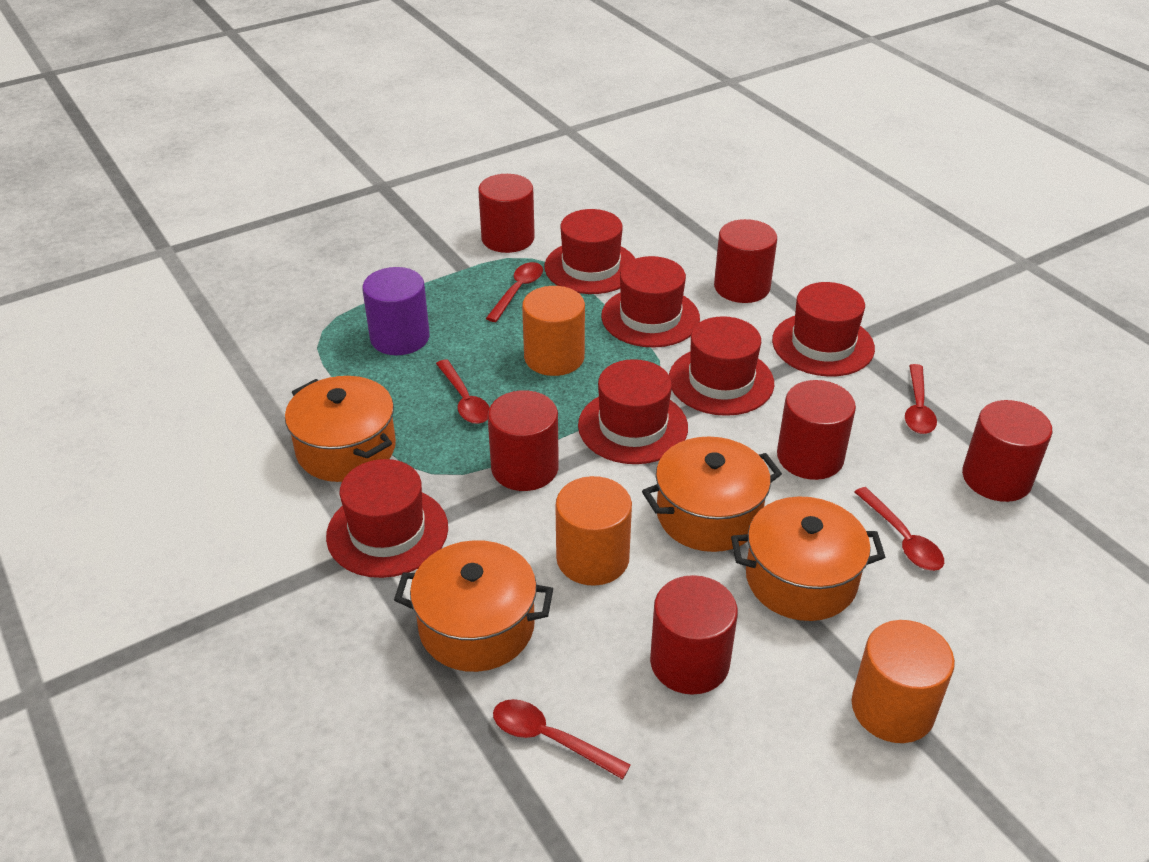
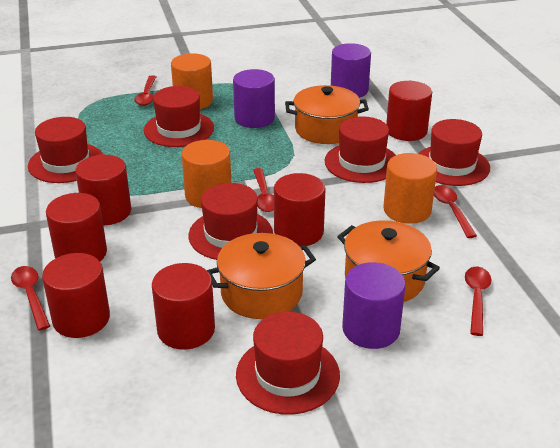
orange pot: [285,376,396,482] [394,540,553,672] [642,436,782,552] [731,496,885,621] = 4 -> [207,233,316,319] [285,85,369,144] [337,220,440,302] = 3
purple cylinder: [362,267,430,355] = 1 -> [233,69,275,128] [331,43,371,98] [342,262,406,349] = 3

